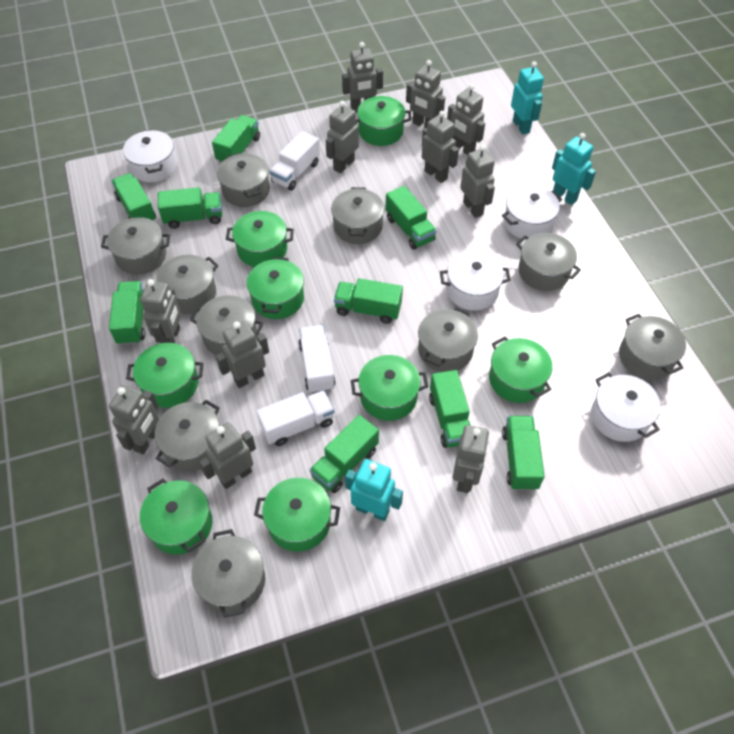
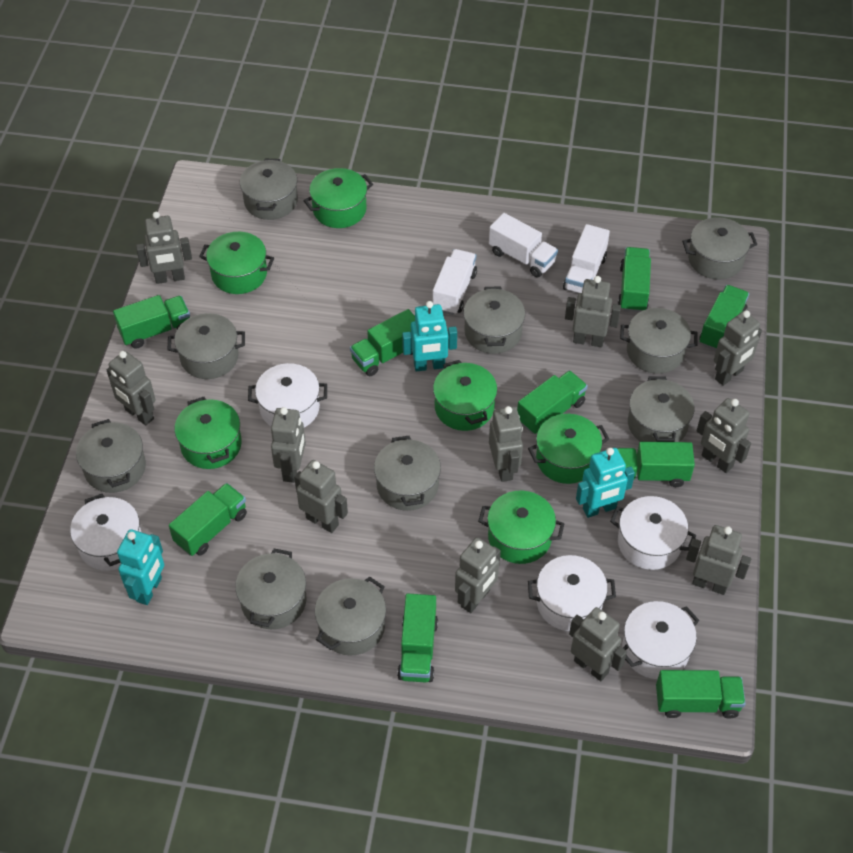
green pot: [126,343,204,408] [140,479,212,555] [226,211,294,267] [247,257,304,319] [254,478,340,552] [351,355,428,421] [354,96,411,146] [489,337,553,403] = 8 -> [175,397,242,469] [199,232,274,294] [304,168,373,228] [433,360,497,431] [478,491,564,564] [528,414,609,484] = 6
white pot: [123,130,177,182] [440,251,511,311] [502,185,562,240] [591,372,661,442] = 4 -> [70,494,141,571] [248,363,327,427] [528,555,616,631] [610,496,696,570] [622,601,699,679] = 5

